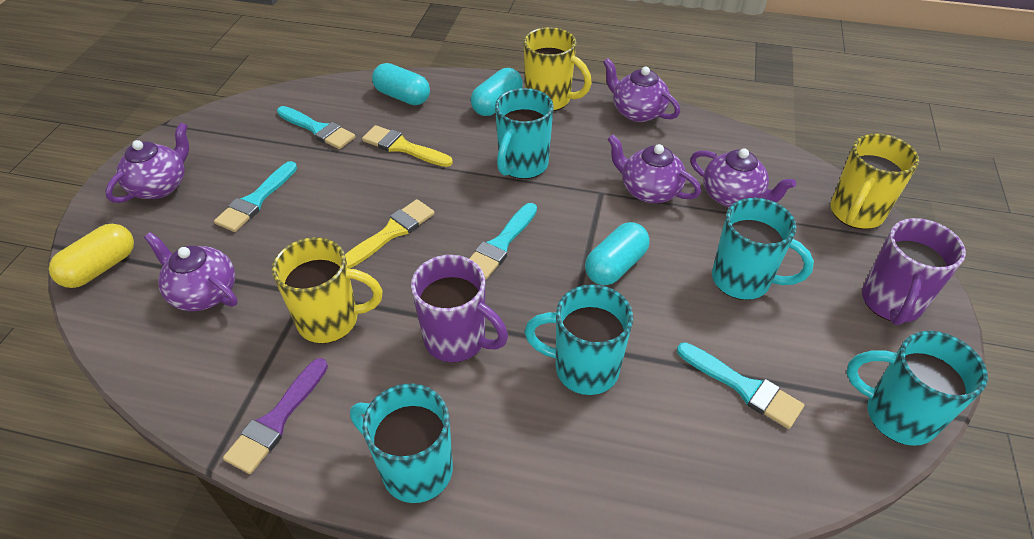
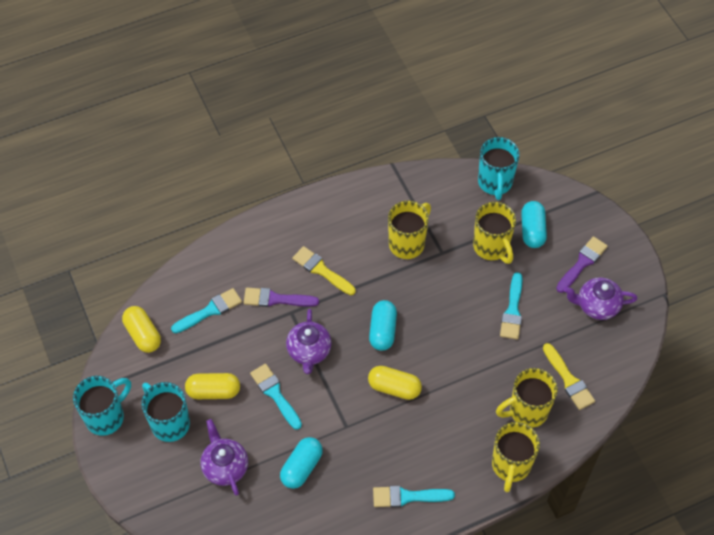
purple brush: [223,358,328,474] = 1 -> [244,288,319,307] [556,236,608,293] = 2
purple mug: [411,255,508,362] [862,218,966,325] = 2 -> none = 0
purple teapot: [105,122,189,203] [144,232,238,311] [603,58,680,122] [607,135,701,203] [690,149,796,207] = 5 -> [201,419,248,496] [286,309,332,374] [564,277,637,320] = 3
turquoise mug: [350,384,453,503] [495,88,554,179] [524,284,633,395] [712,198,814,300] [846,331,988,446] = 5 -> [73,376,131,436] [141,382,190,442] [478,137,520,200] = 3
yellow capsule: [49,224,134,288] = 1 -> [122,306,161,353] [185,373,240,399] [368,366,422,400] = 3
yellow mug: [272,237,383,343] [524,27,592,111] [831,133,919,229] = 3 -> [388,201,431,259] [473,202,516,264] [492,422,540,493] [496,368,558,428] = 4

